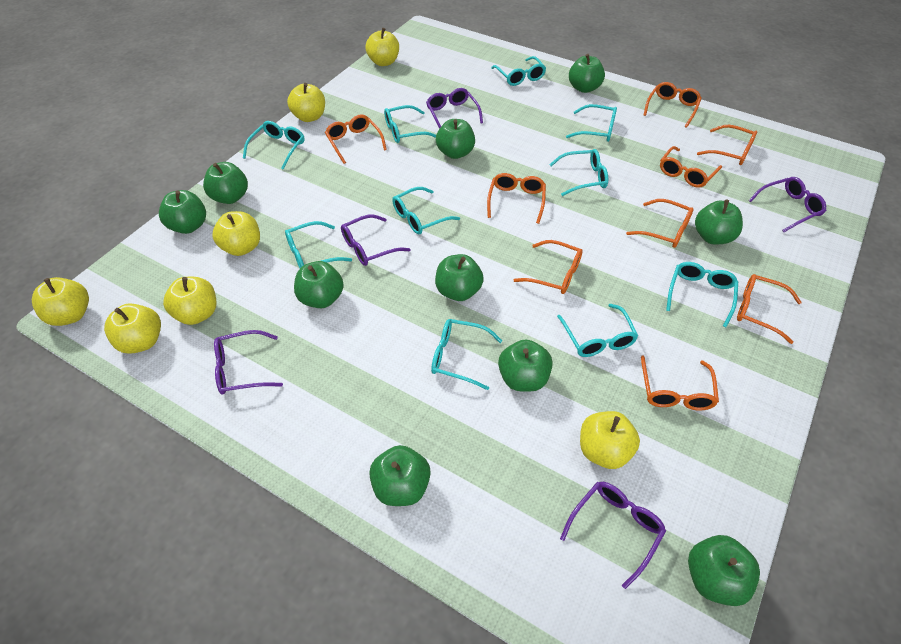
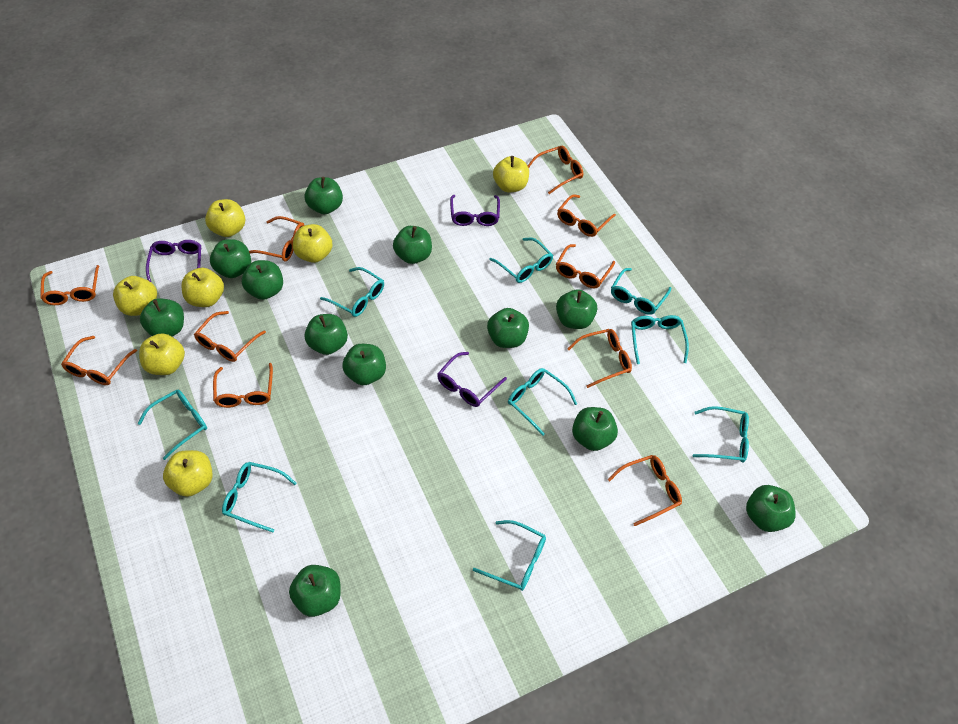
green apple: [159,190,206,234] [203,162,248,204] [294,261,344,308] [369,445,431,506] [435,254,484,301] [436,119,475,159] [498,339,553,392] [569,54,605,93] [688,535,760,606] [695,200,743,244] = 10 -> [140,298,184,336] [210,239,251,278] [242,260,283,300] [289,565,341,617] [305,177,343,214] [305,314,348,355] [342,344,386,385] [393,226,432,264] [487,308,529,348] [556,289,597,329] [572,407,618,451] [746,485,796,532] = 12
orange glasses: [325,115,387,164] [487,173,546,224] [514,240,583,294] [626,199,694,248] [641,355,719,411] [644,82,702,128] [660,146,722,188] [697,125,757,165] [737,274,802,344] = 9 -> [40,265,99,305] [61,336,137,385] [194,311,266,362] [213,363,273,408] [249,216,305,261] [528,146,583,194] [556,244,615,288] [557,194,616,237] [567,329,632,388] [608,455,682,526] = 10
purple glasses: [214,330,283,395] [341,215,410,266] [426,88,483,129] [560,482,666,589] [748,177,826,232] = 5 -> [146,240,201,282] [437,352,507,407] [450,195,500,226] = 3
turquoise glasses: [243,121,305,170] [285,221,352,268] [384,105,436,143] [392,187,460,234] [431,319,502,390] [491,56,546,86] [549,149,608,196] [557,304,638,357] [566,104,617,142] [666,262,738,327] = 10 -> [137,389,207,460] [222,462,297,532] [320,267,384,317] [473,520,546,591] [489,238,553,283] [508,368,577,436] [611,268,671,315] [631,315,689,364] [693,406,749,462] = 9

